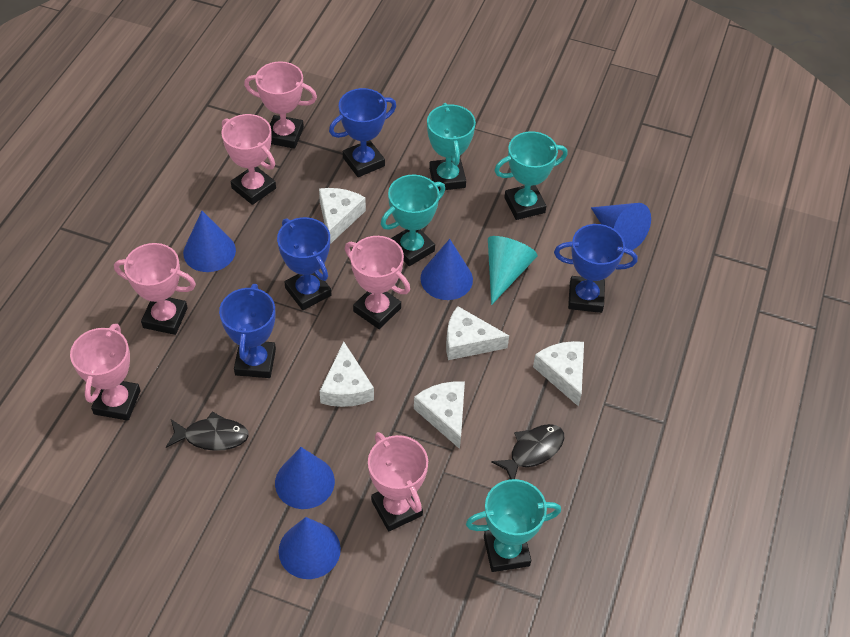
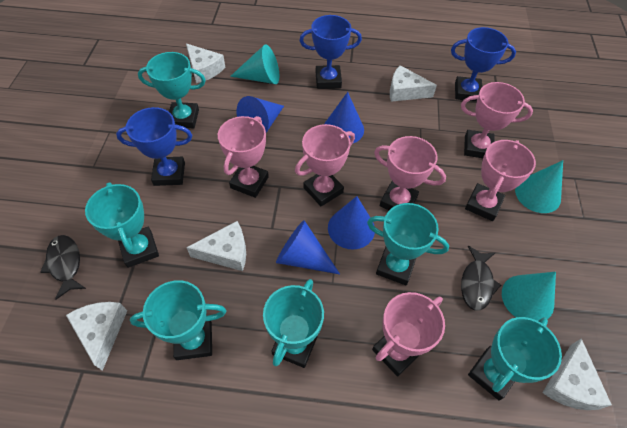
blue cone: [183,211,236,272] [275,447,335,509] [279,517,341,579] [420,239,473,300] [591,203,651,250] = 5 -> [237,96,284,133] [276,220,340,274] [325,92,364,143] [328,196,375,250] = 4
blue trophy: [219,284,276,378] [277,217,331,310] [329,88,396,177] [554,224,637,313] = 4 -> [116,107,192,186] [299,15,362,89] [451,27,516,102] = 3
turquoise cone: [488,236,538,305] = 1 -> [230,44,279,84] [502,272,556,321] [515,160,563,213] = 3
turquoise trophy: [381,175,445,266] [427,103,476,191] [466,479,561,572] [494,131,568,220] = 4 -> [85,182,159,268] [130,280,227,360] [138,52,206,128] [263,279,324,368] [367,203,449,285] [468,317,562,401] = 6

